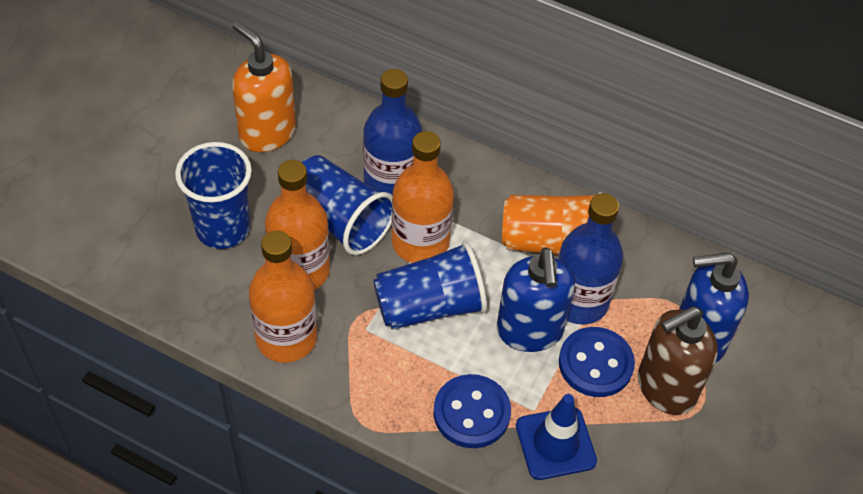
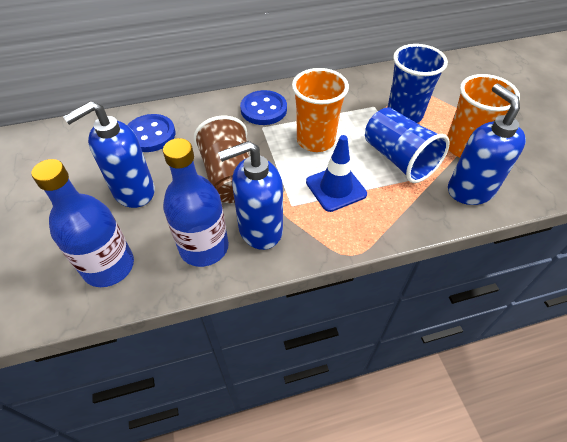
blue cup: [175,142,252,249] [302,155,393,255] [373,241,487,330] = 3 -> [365,107,450,183] [388,44,448,123] = 2
blue soap dispenser: [497,247,575,352] [679,252,749,363] = 2 -> [63,101,155,208] [218,141,283,250] [448,84,526,205] = 3
brown cup: none = 0 -> [194,116,249,203] = 1
brown soap dispenser: [638,306,718,415] = 1 -> none = 0
orange bottle: [249,230,317,363] [265,160,330,290] [392,131,454,263] = 3 -> none = 0
orange cup: [502,192,602,255] = 1 -> [292,68,349,152] [447,74,520,157] = 2
orange soap dispenser: [232,21,296,152] = 1 -> none = 0

